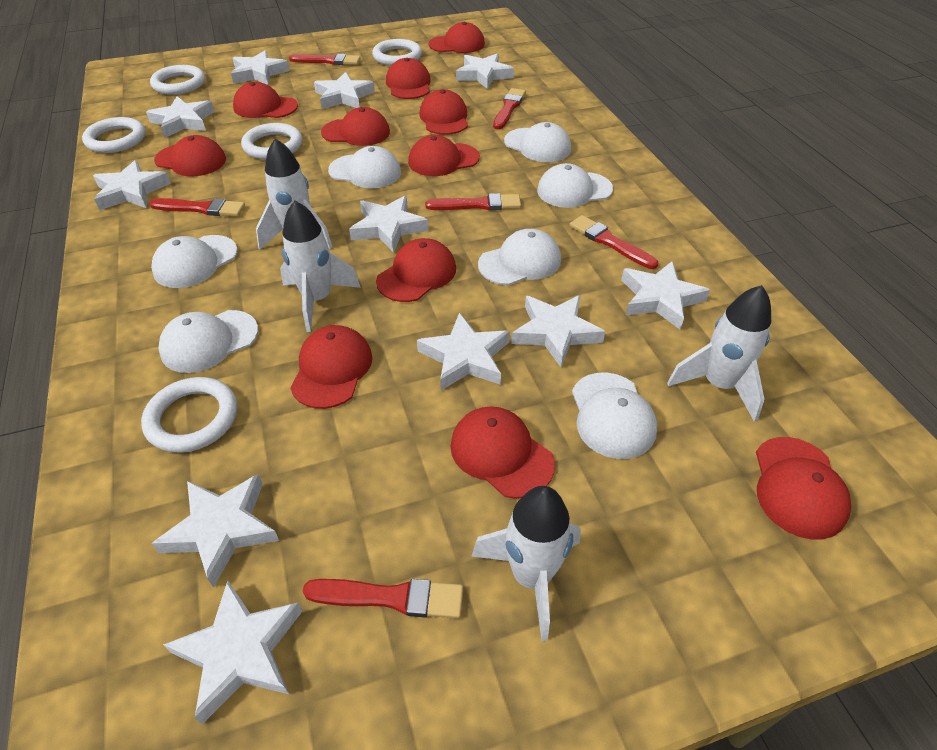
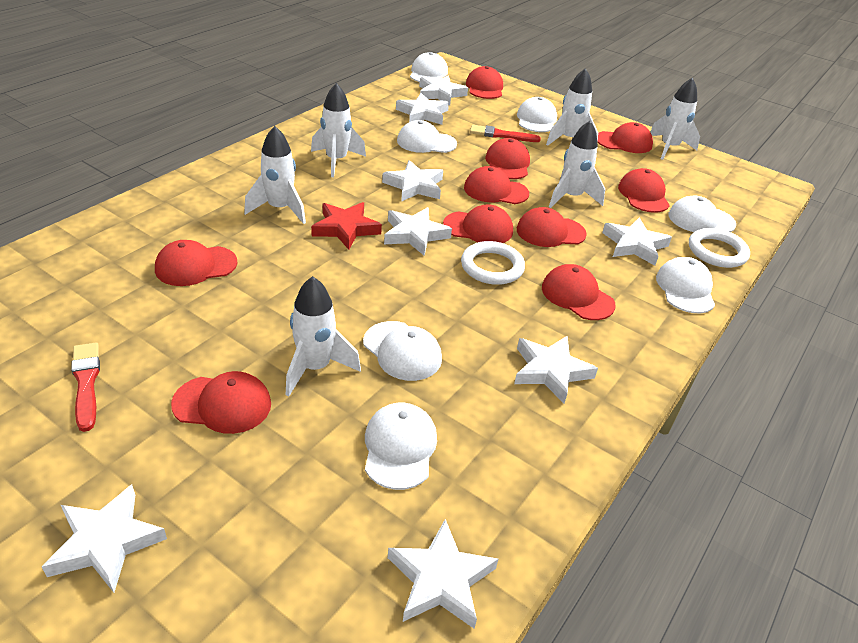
red brush: [149,198,245,216] [289,54,361,65] [303,579,464,619] [425,193,521,210] [493,88,526,129] [569,215,658,269] = 6 -> [71,342,100,432] [470,125,541,142] = 2
red cap: [154,135,226,176] [233,82,298,118] [290,325,372,409] [321,107,390,146] [376,238,456,302] [386,58,431,99] [408,135,480,176] [419,89,468,135] [429,22,485,53] [450,407,555,499] [756,437,851,540] = 11 -> [155,240,237,286] [171,371,271,434] [443,204,513,243] [464,166,529,204] [466,66,503,99] [485,138,530,179] [517,207,587,247] [542,264,616,320] [597,122,653,153] [618,168,670,213] = 10
red star: none = 0 -> [311,202,382,250] = 1
white ring: [82,117,146,153] [141,377,237,453] [150,65,205,95] [241,123,302,160] [372,39,422,66] = 5 -> [461,241,525,285] [689,228,750,268] = 2
white rocket: [256,138,332,250] [280,200,361,332] [471,486,581,641] [667,285,771,422] = 4 -> [244,126,306,224] [286,276,361,397] [311,83,366,177] [546,68,598,146] [549,121,605,208] [650,77,700,160] = 6
white star: [93,160,171,210] [146,96,215,138] [152,474,279,588] [163,581,302,724] [231,50,289,85] [314,72,375,109] [349,196,428,253] [417,313,510,390] [456,53,514,89] [511,295,605,367] [621,261,710,329] = 11 -> [42,485,167,593] [382,160,443,202] [384,207,452,256] [388,519,498,629] [396,93,449,125] [419,76,468,105] [514,336,598,404] [602,218,672,266] = 8

